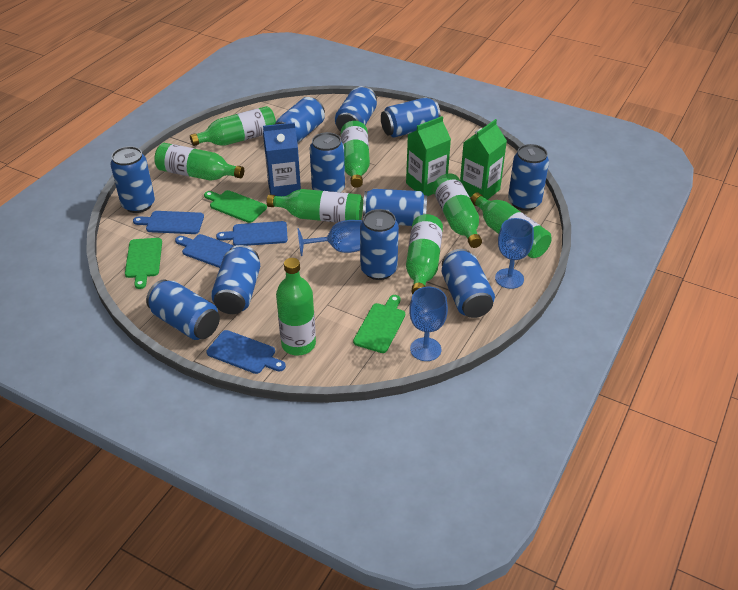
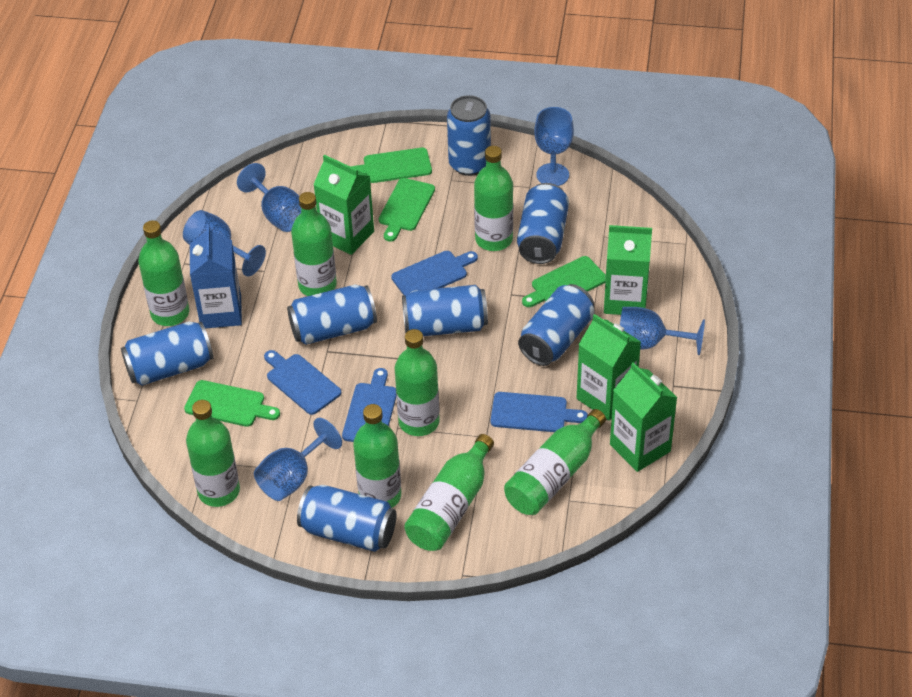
blue can: [110,146,155,213] [146,280,220,340] [211,245,260,314] [275,97,325,144] [310,132,345,192] [335,86,377,132] [360,209,399,280] [363,189,427,226] [381,97,441,138] [442,249,495,318] [508,144,549,211] = 11 -> [121,322,213,386] [287,285,377,345] [297,485,397,552] [402,285,488,336] [447,95,491,176] [517,183,569,264] [518,284,594,366] = 7
blue goblet: [298,220,362,256] [409,287,448,361] [495,218,534,289] = 3 -> [183,210,266,277] [237,163,301,232] [254,418,342,501] [534,107,574,186] [620,307,705,355] = 5
green carton: [406,116,451,196] [460,119,507,200] = 2 -> [313,155,374,255] [577,314,641,421] [604,225,652,315] [610,362,678,472] = 4
green cutting board: [125,238,162,289] [204,190,267,223] [353,295,405,353] = 3 -> [184,380,280,427] [351,148,432,183] [379,178,435,242] [522,256,606,307] = 4

